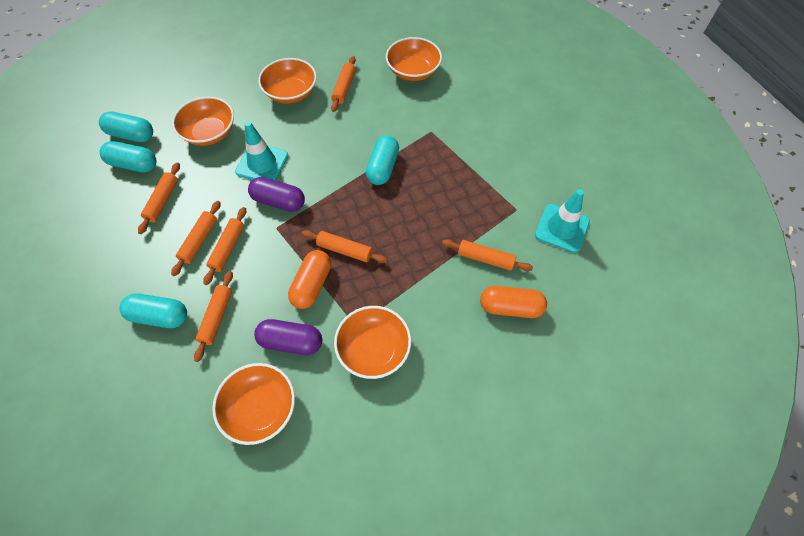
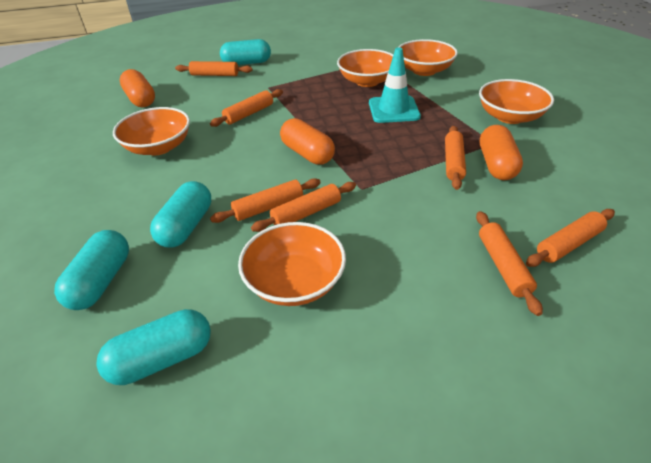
orange capsule: [288,250,331,309] [480,286,547,318] = 2 -> [120,69,155,107] [280,118,335,165] [480,125,523,180] = 3
purple capsule: [248,177,305,212] [254,319,322,355] = 2 -> none = 0
turquoise traffic cone: [235,121,288,181] [535,189,590,253] = 2 -> [369,47,421,123] = 1

